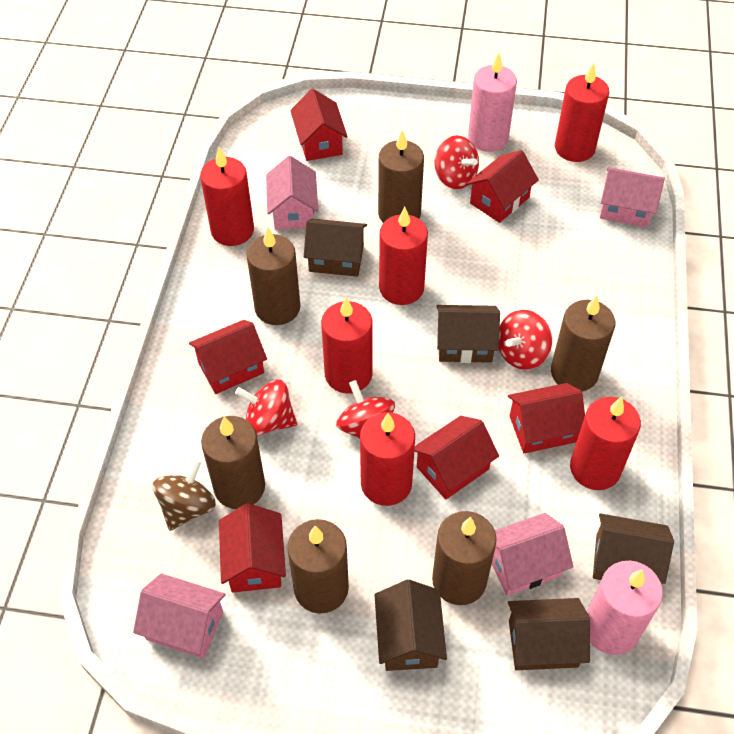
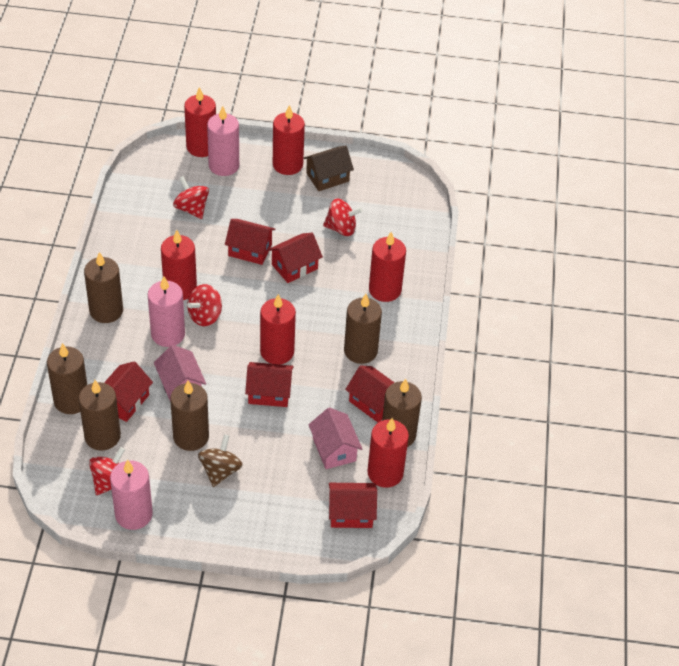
brown house: [304,219,367,277] [374,579,447,671] [437,305,500,363] [508,598,590,670] [593,513,674,584] = 5 -> [303,145,354,191] = 1
pink candle: [468,53,517,152] [587,561,663,655] = 2 -> [110,459,153,530] [148,276,185,347] [207,106,239,176] = 3
pink house: [133,573,226,659] [266,156,318,230] [492,513,573,596] [600,167,665,228] = 4 -> [154,345,206,402] [308,407,362,469] = 2

